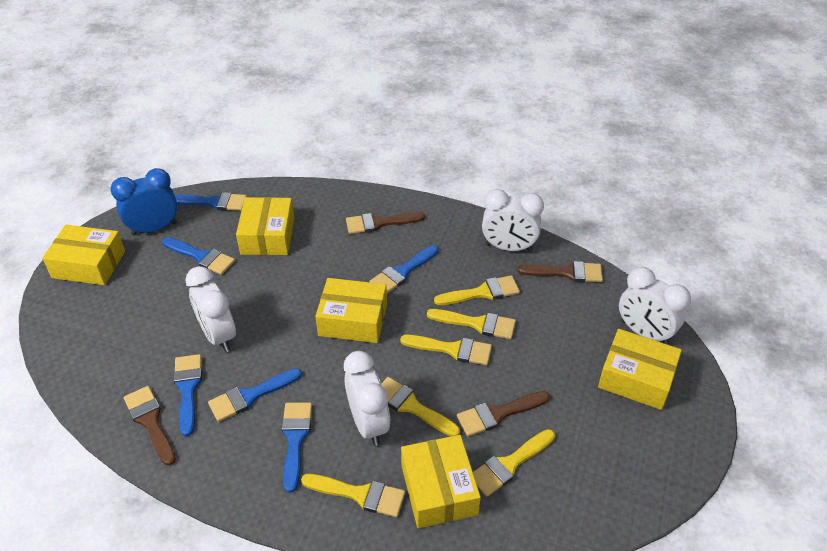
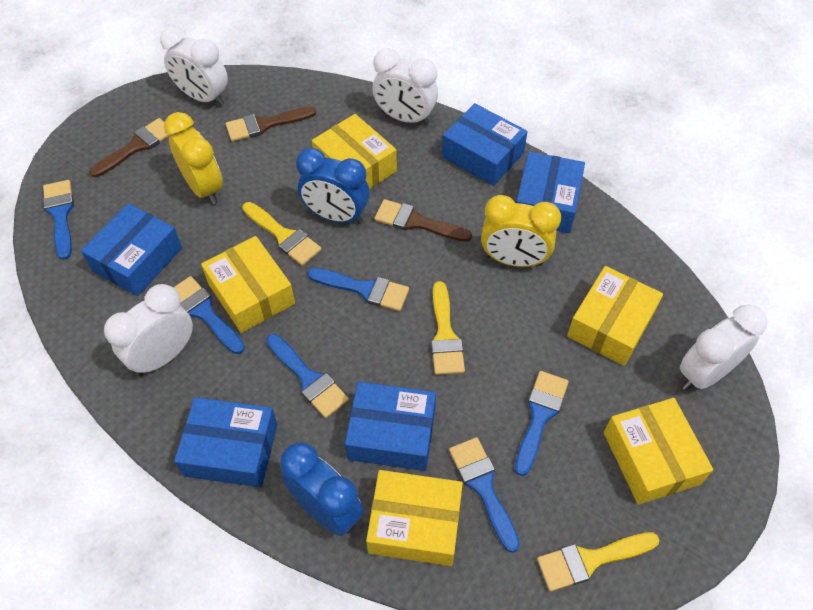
blue box: none = 0 -> [81,203,182,296] [174,397,277,488] [345,382,436,471] [442,103,528,186] [516,152,585,233] = 5
blue clock: [111,168,178,235] = 1 -> [280,442,364,536] [296,148,370,224] = 2
brown brush: [124,386,176,466] [346,212,425,234] [457,391,550,437] [517,261,603,282] = 4 -> [89,118,171,177] [226,107,316,142] [374,199,472,242] = 3
yellow brush: [301,474,405,517] [381,377,460,436] [400,335,492,365] [427,309,516,339] [434,275,520,305] [473,429,555,497] = 6 -> [242,202,322,266] [431,281,465,375] [537,532,659,591] = 3
yellow clock: none = 0 -> [164,112,223,205] [481,195,561,267] = 2

